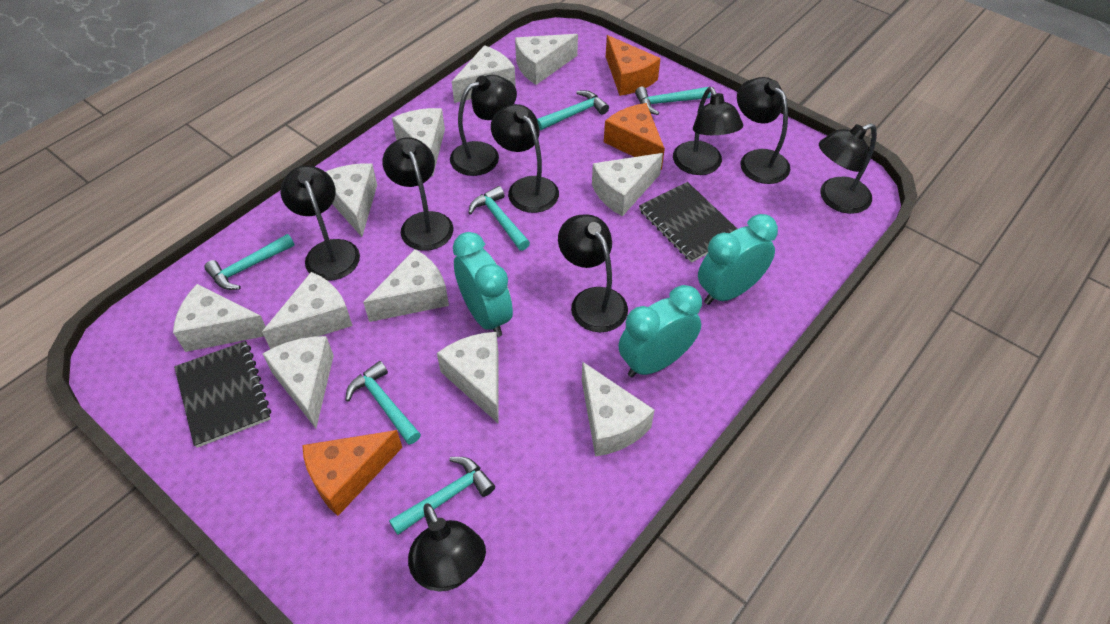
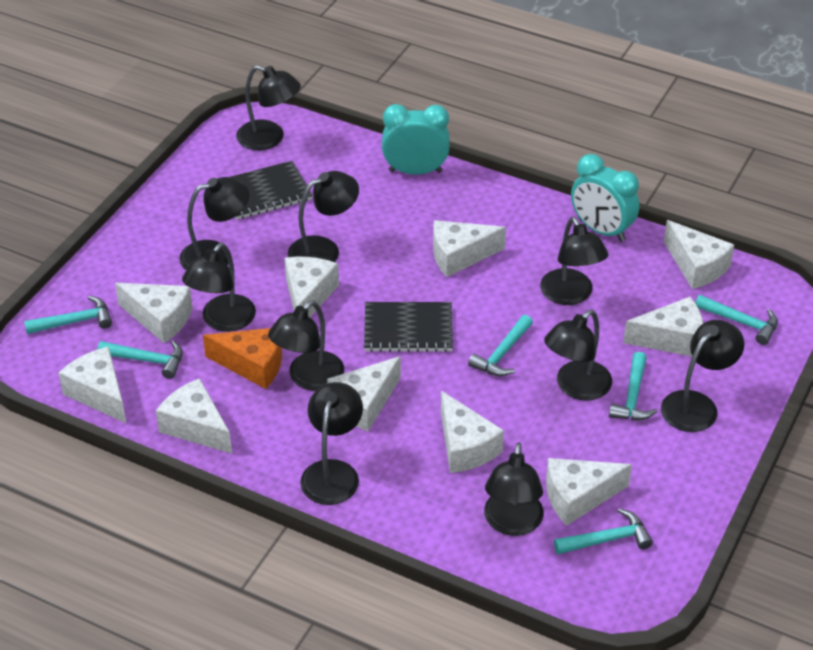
black lamp: [280,166,360,281] [383,137,454,251] [408,503,486,592] [450,75,517,176] [491,104,559,213] [558,214,628,332] [673,87,743,175] [737,77,790,184] [819,123,877,214] = 9 -> [179,177,249,270] [182,243,256,332] [236,65,301,150] [268,300,344,391] [288,171,359,262] [300,382,363,505] [484,442,544,536] [540,217,609,305] [544,310,612,401] [661,320,744,432] = 10
orange cheese: [302,430,402,516] [604,103,665,170] [606,35,661,96] = 3 -> [203,328,282,389] = 1
turquoise clock: [453,232,513,337] [619,285,702,377] [698,214,778,305] = 3 -> [382,104,450,175] [571,154,639,242] = 2
white cheese: [173,284,266,352] [262,272,353,349] [262,336,334,428] [326,164,377,237] [363,249,449,322] [392,108,445,176] [437,332,499,424] [452,45,516,103] [515,34,578,85] [582,361,655,457] [592,153,663,216] = 11 -> [58,347,127,424] [115,283,192,343] [156,378,232,454] [285,257,339,317] [327,356,401,431] [433,220,506,277] [441,391,504,473] [546,458,632,526] [623,297,703,356] [664,220,734,289] = 10

